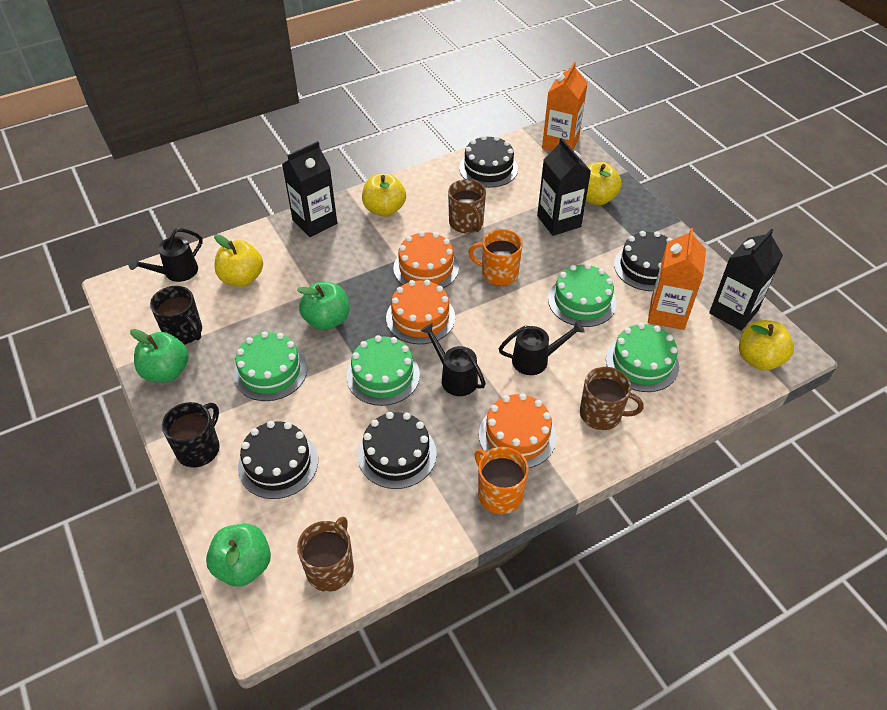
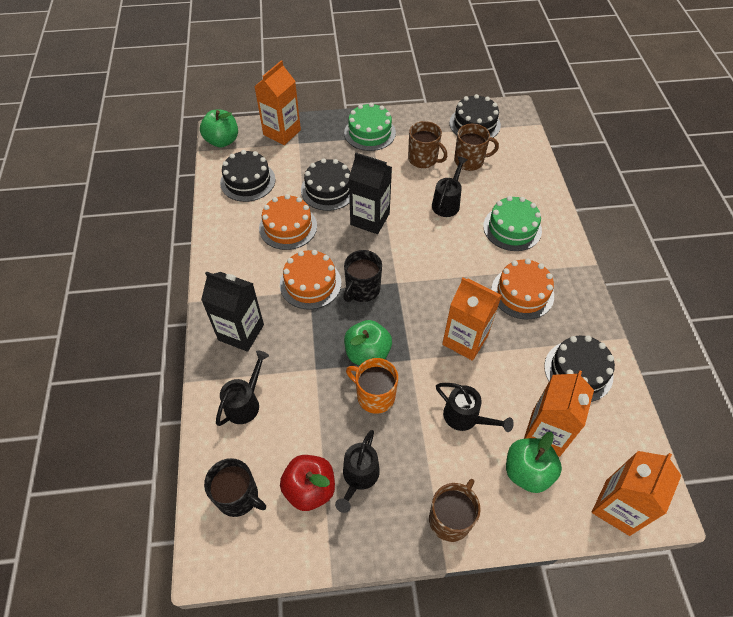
black carton: [282,141,337,237] [537,138,591,236] [709,229,783,331] = 3 -> [201,271,264,352] [349,153,392,234] = 2
black watering can: [128,228,203,282] [420,323,486,396] [499,320,585,375] = 3 -> [216,351,269,426] [335,430,380,513] [432,156,468,217] [436,383,514,432] = 4
green cake: [234,331,307,401] [347,335,420,406] [548,263,617,327] [606,323,679,392] = 4 -> [344,103,396,151] [483,196,542,251] = 2
orange carton: [542,62,588,151] [648,228,706,330] = 2 -> [254,60,301,145] [442,278,502,361] [524,370,594,457] [592,451,681,536] = 4
orange mug: [468,229,523,286] [475,447,529,514] = 2 -> [346,358,398,414] = 1
red apple: none = 0 -> [280,455,335,511] = 1
yellow apple: [214,234,263,287] [362,173,406,217] [586,162,622,205] [739,320,794,370] = 4 -> none = 0

